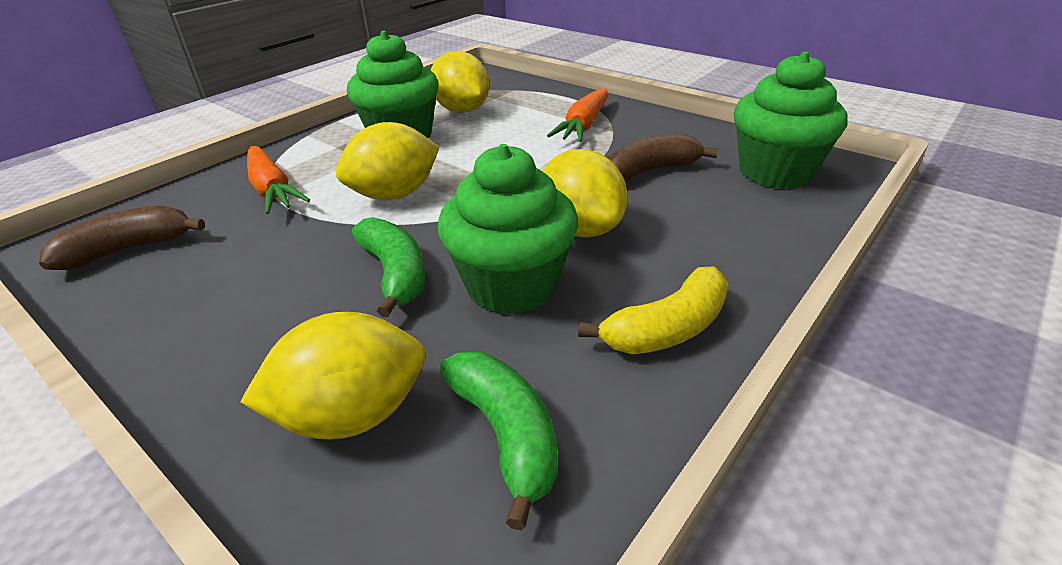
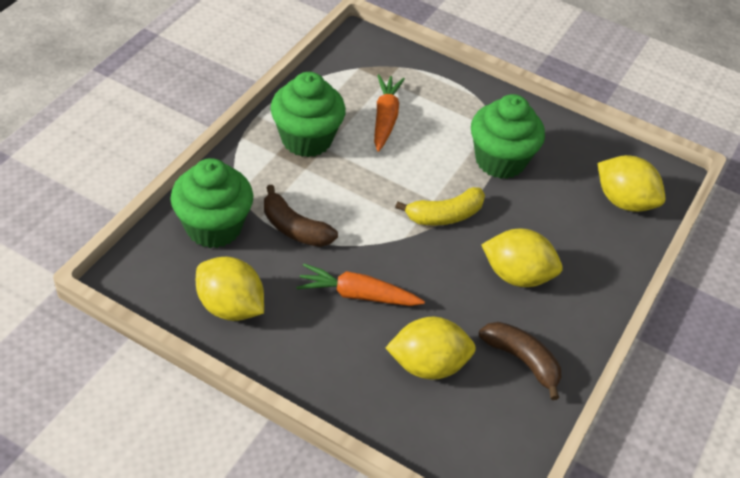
green banana: [352,217,425,318] [440,352,558,531] = 2 -> none = 0

